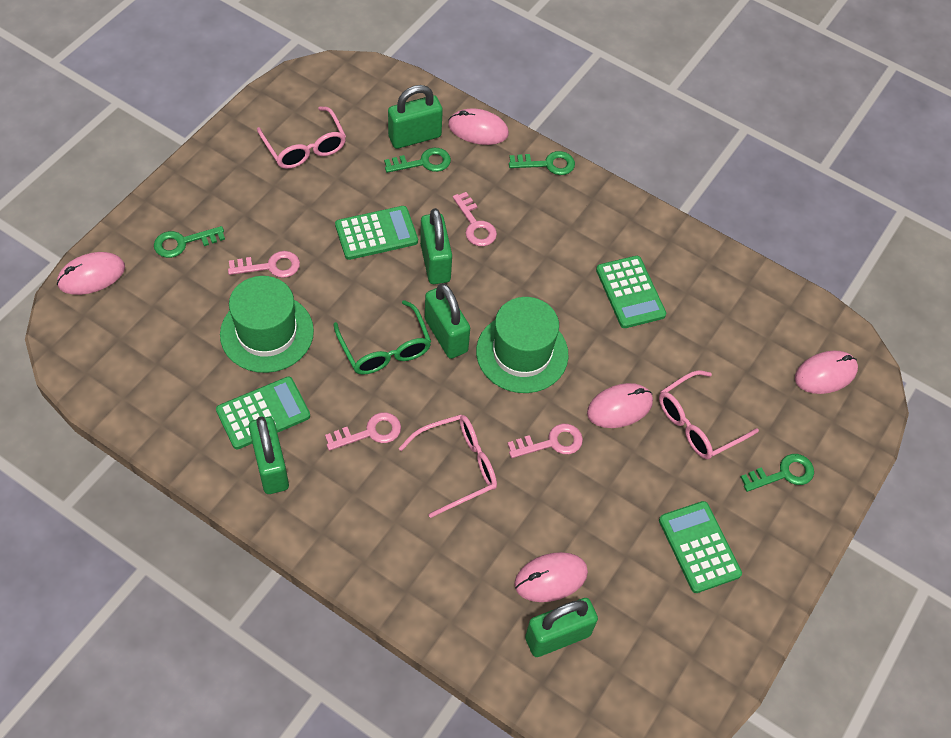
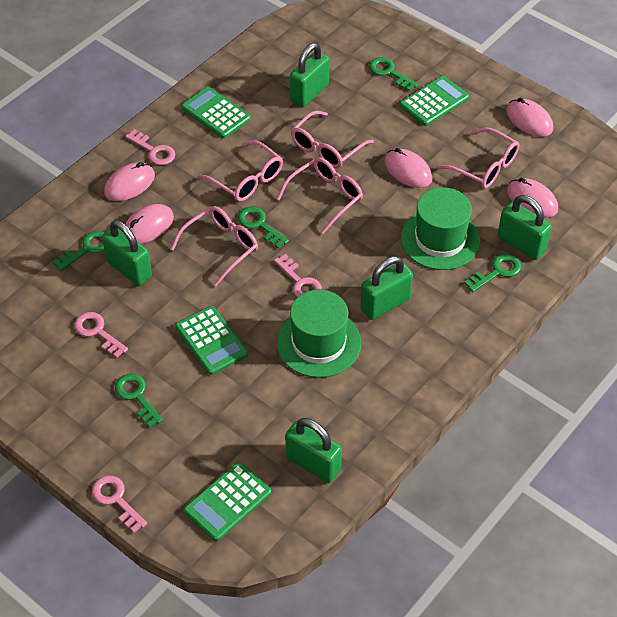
green glasses: [333,300,431,375] = 1 -> none = 0
green key: [154,226,225,258] [384,148,451,173] [509,151,575,175] [741,454,814,492] = 4 -> [53,231,105,271] [115,373,163,428] [238,206,289,249] [369,57,418,91] [464,254,521,292] = 5
pink glasses: [257,106,346,169] [398,415,497,518] [659,370,759,459] = 3 -> [171,206,258,286] [199,140,283,201] [277,157,363,234] [291,111,374,168] [437,127,519,188] = 5

